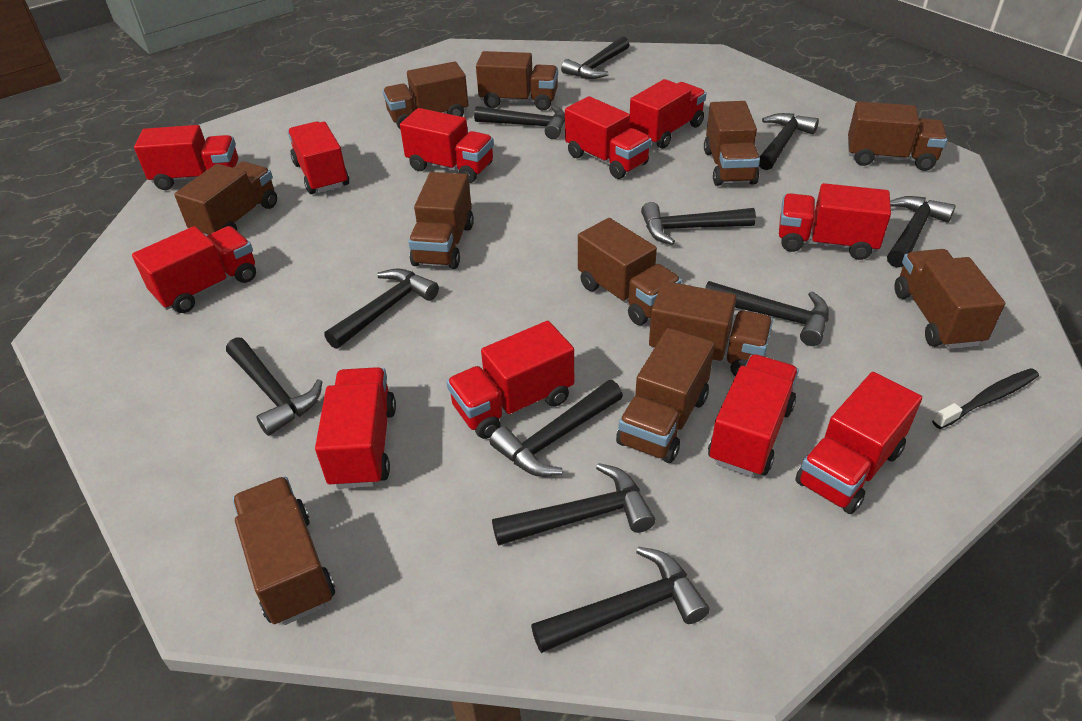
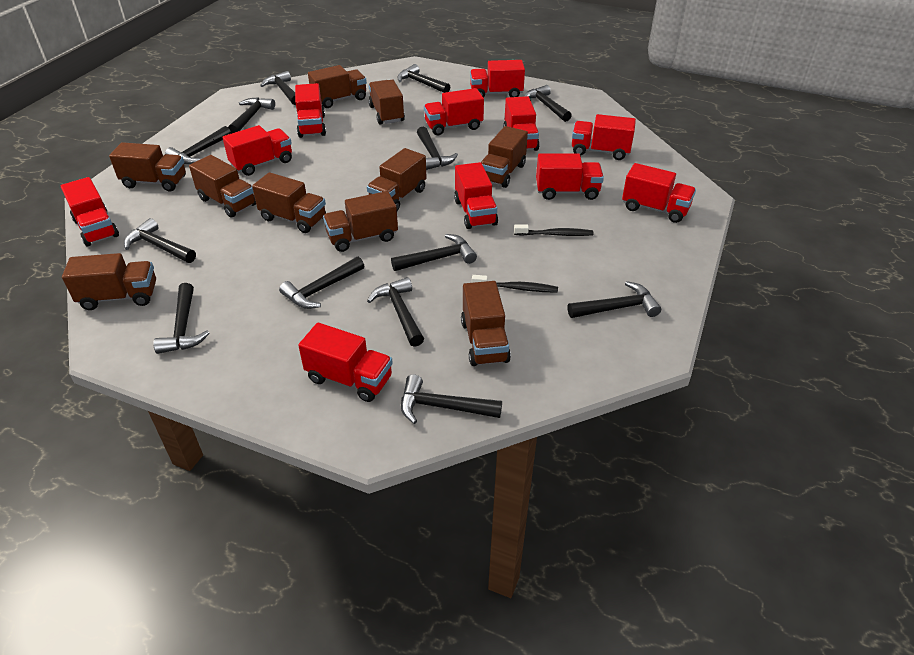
black hammer: [226,337,322,436] [324,268,439,349] [474,106,565,139] [490,380,623,477] [492,463,655,546] [531,546,710,653] [561,36,630,79] [641,202,756,245] [705,281,829,346] [759,113,819,170] [887,196,956,268] = 11 -> [124,218,196,263] [153,283,210,354] [165,126,231,164] [228,97,275,134] [260,71,296,105] [279,257,364,309] [367,277,424,347] [391,234,477,271] [397,64,450,93] [401,374,502,424] [417,126,458,170] [523,85,572,122] [568,281,661,318] = 13
black toothbrush: [932,368,1039,429] = 1 -> [472,275,558,292] [514,224,593,236] = 2
brown truck: [174,162,277,236] [232,476,335,625] [383,61,468,129] [408,172,474,269] [476,51,558,111] [578,218,682,325] [616,328,715,463] [649,281,773,376] [704,101,760,186] [848,101,947,171] [895,249,1005,349] = 11 -> [62,253,156,310] [109,142,186,192] [189,155,256,218] [252,172,326,233] [308,65,367,108] [323,191,398,252] [367,148,426,211] [368,80,405,125] [461,281,511,366] [481,126,528,188] = 10

